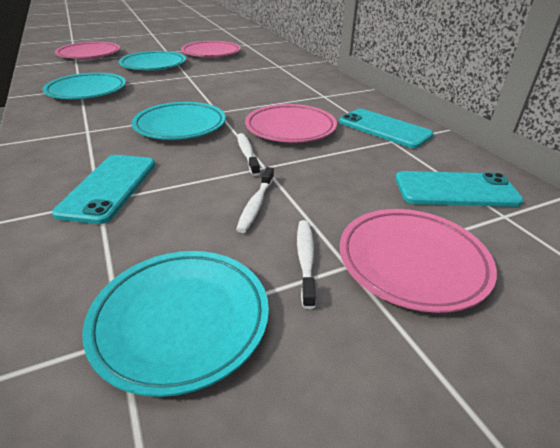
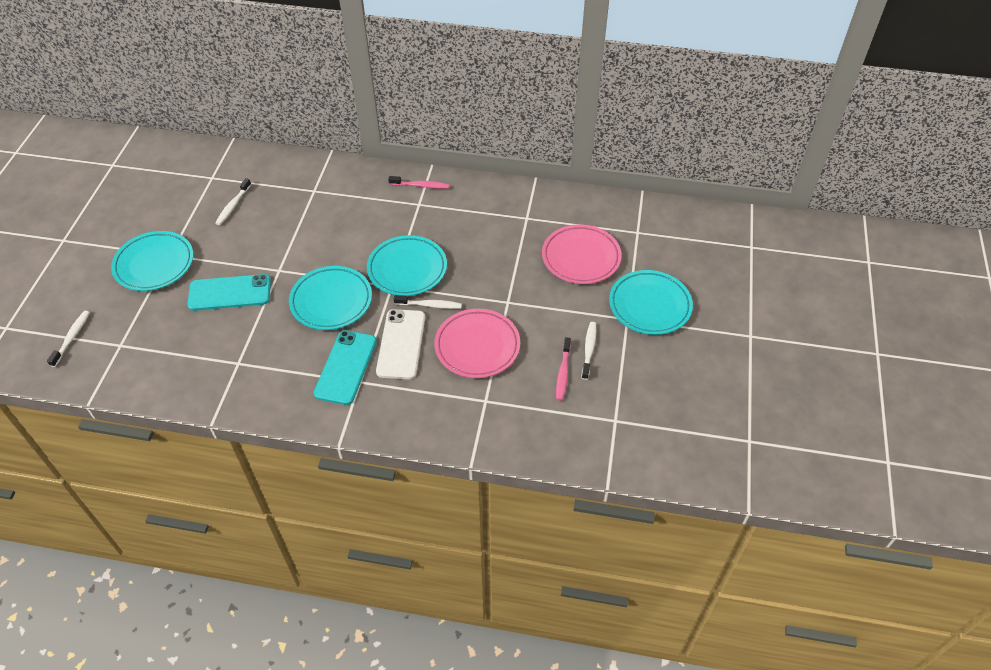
pink plate: [55,42,120,60] [181,41,241,58] [245,104,337,143] [340,209,497,313] = 4 -> [434,309,520,378] [542,225,622,284] = 2
pink toothbrush: none = 0 -> [388,176,449,189] [556,337,571,401] = 2
turquoise phone: [52,155,155,224] [339,109,434,148] [395,171,523,207] = 3 -> [187,274,271,311] [314,330,377,405] = 2
white phone: none = 0 -> [376,309,425,379] = 1
white toothbrush: [236,167,274,233] [237,133,260,176] [297,220,316,309] = 3 -> [47,311,90,367] [215,178,251,225] [394,295,462,309] [582,322,596,380] = 4

